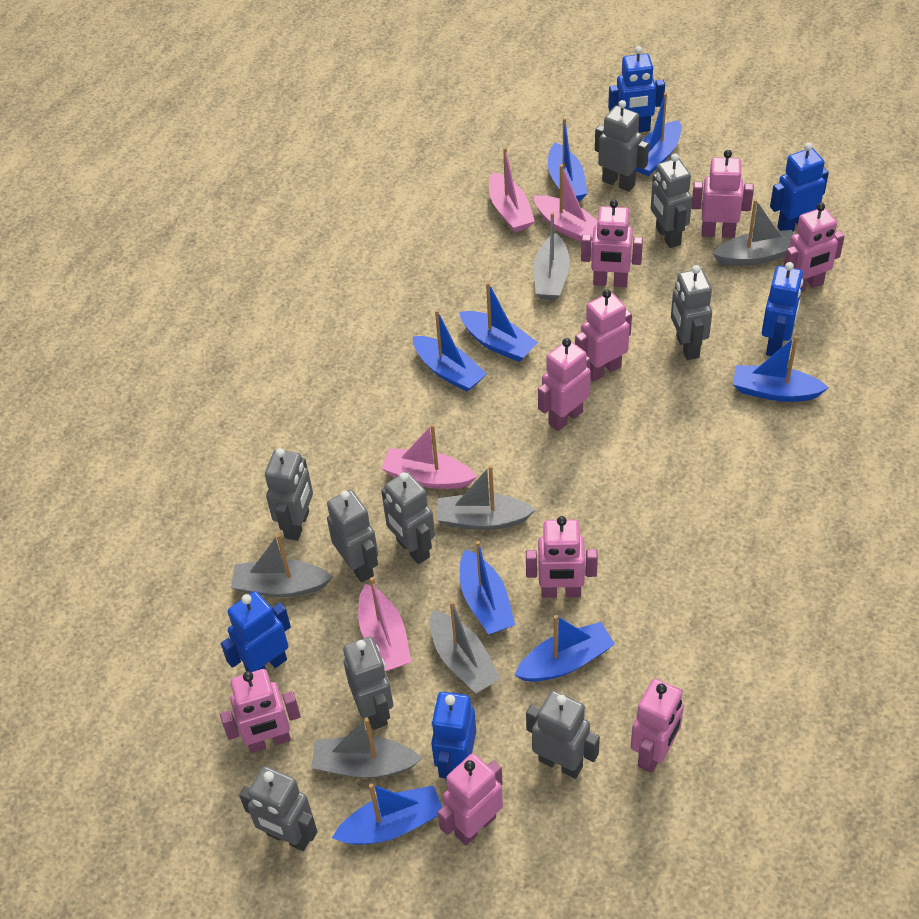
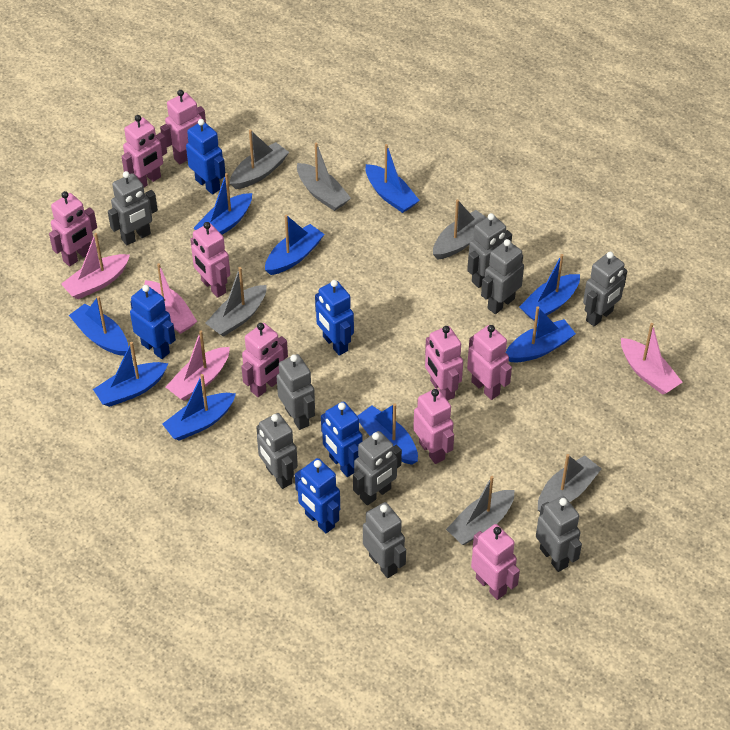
blue boat: [332,783,442,845] [413,310,486,392] [459,282,538,362] [460,541,515,634] [515,615,615,682] [548,118,588,201] [636,92,681,176] [733,336,829,402] = 8 -> [69,296,128,356] [93,342,168,407] [162,374,236,441] [193,173,252,235] [265,215,325,275] [358,403,418,465] [365,144,420,213] [506,306,576,362] [519,254,580,321] = 9

